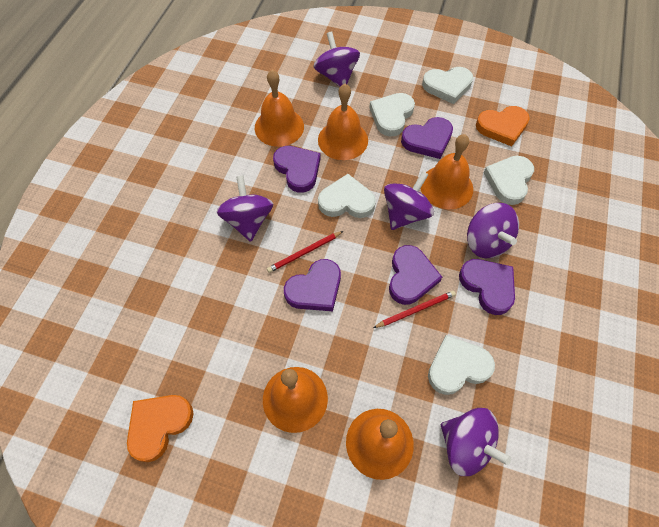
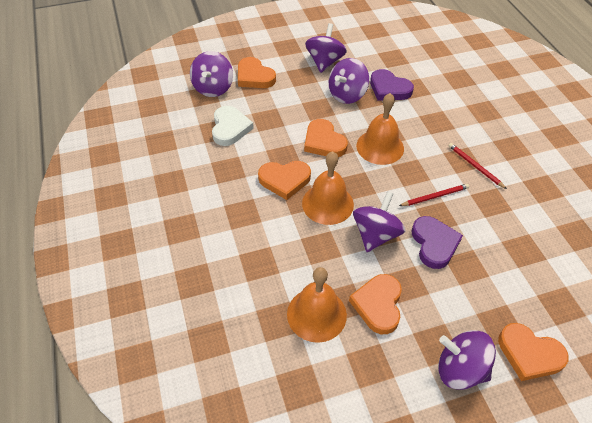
orange bell: [255,70,304,147] [263,367,328,433] [318,84,368,160] [346,409,414,480] [420,134,473,209] = 5 -> [287,267,347,343] [302,151,354,225] [356,93,404,165] = 3
orange heart: [127,395,194,462] [476,106,530,146] = 2 -> [238,57,276,88] [258,161,311,200] [304,119,348,157] [349,274,402,334] [498,323,569,381] = 5
purple heart: [273,146,321,193] [284,259,341,311] [389,245,442,305] [401,117,453,159] [459,259,515,315] = 5 -> [370,69,414,101] [412,216,463,269] = 2
white heart: [318,174,376,218] [369,93,415,136] [422,67,473,104] [428,335,495,395] [483,156,534,205] = 5 -> [212,106,254,146] = 1

